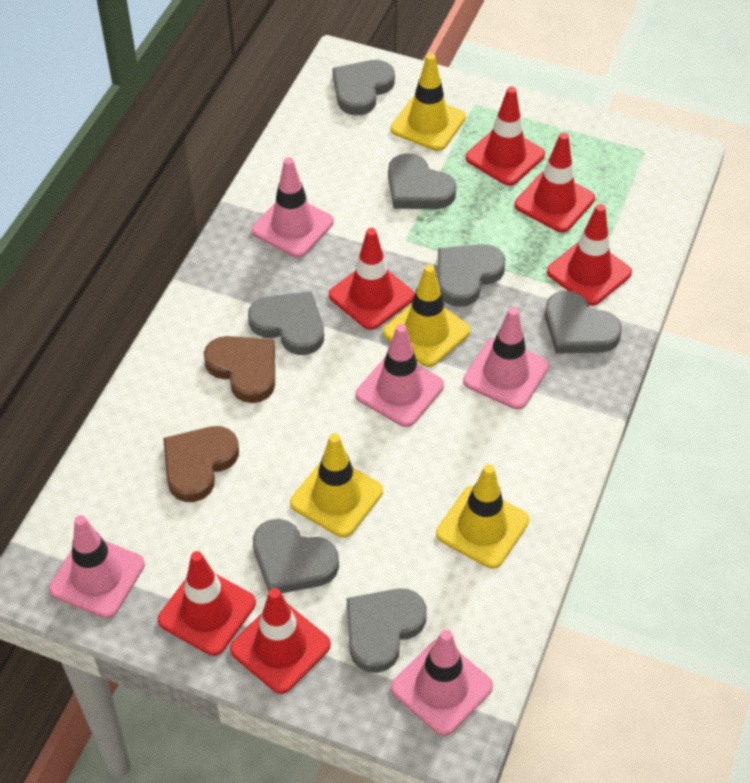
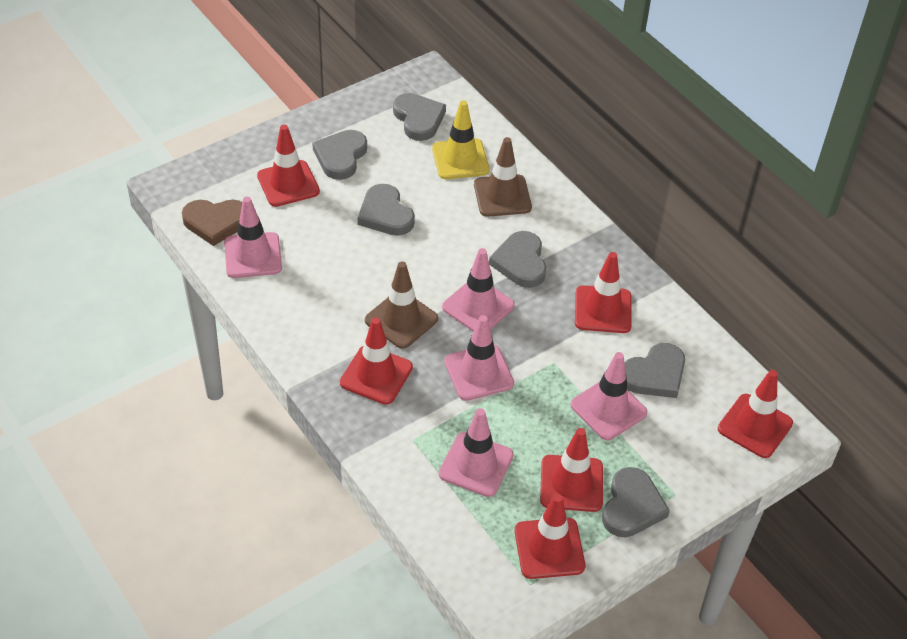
brown heart: [163,426,239,502] [204,336,275,403] = 2 -> [182,200,242,246] = 1
brown traffic cone: none = 0 -> [365,261,438,349] [474,137,532,217] = 2
grey heart: [248,291,324,355] [253,519,339,593] [333,60,395,115] [347,588,427,673] [388,153,457,209] [438,244,506,307] [545,291,622,354] = 7 -> [312,130,367,180] [357,184,415,236] [393,93,446,141] [489,231,546,288] [602,467,670,537] [624,343,685,398] = 6
yellow traffic cone: [290,433,383,538] [383,264,470,367] [390,53,466,151] [436,464,529,569] = 4 -> [432,100,489,179] = 1

